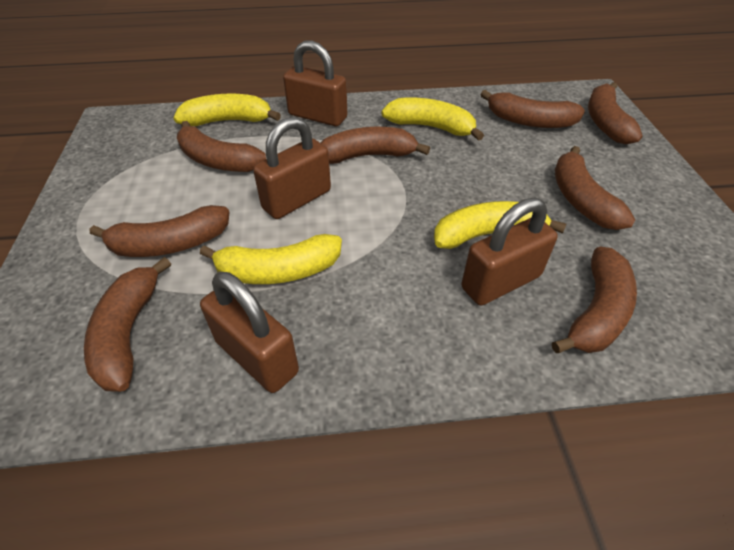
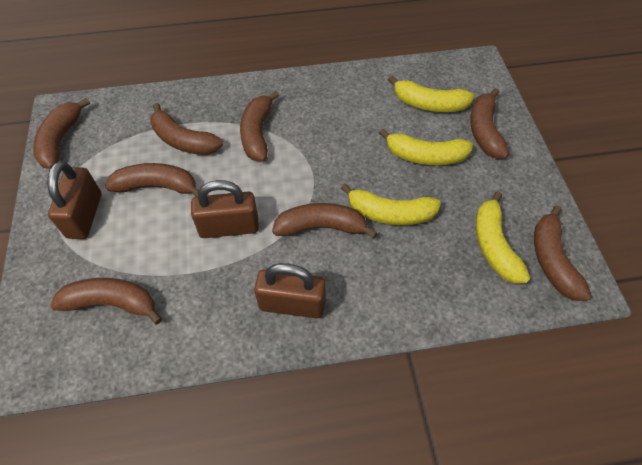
brown padlock: [200,272,299,393] [253,116,331,219] [283,40,347,126] [461,198,558,305] = 4 -> [47,161,101,239] [191,180,259,238] [254,263,326,318] = 3

